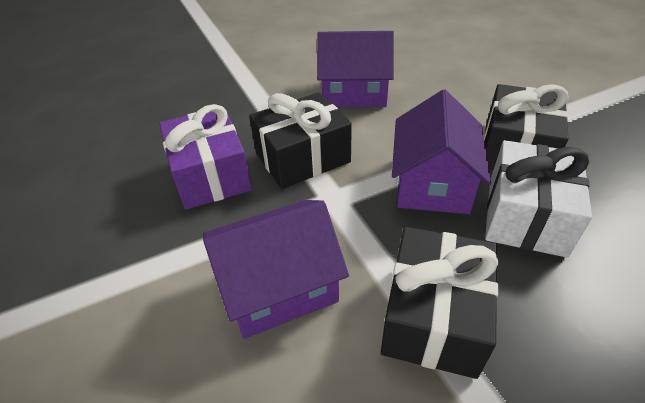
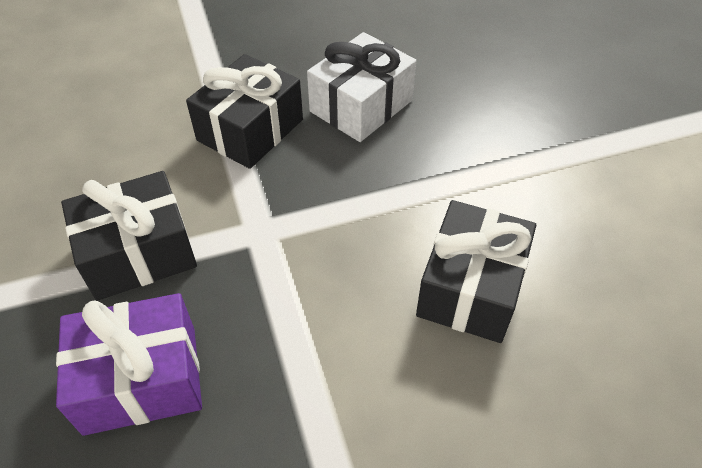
purple house: [203,200,349,339] [317,31,394,108] [392,90,491,214] = 3 -> none = 0

